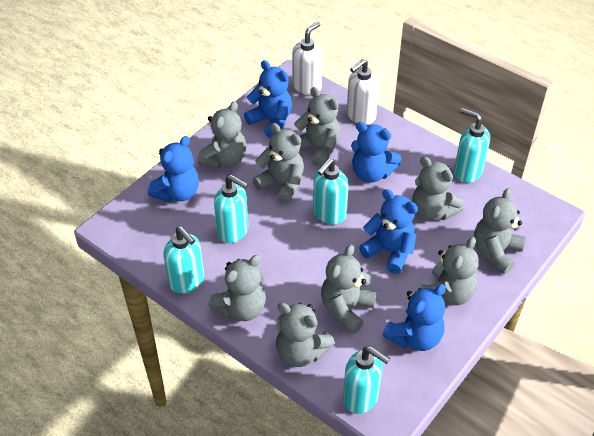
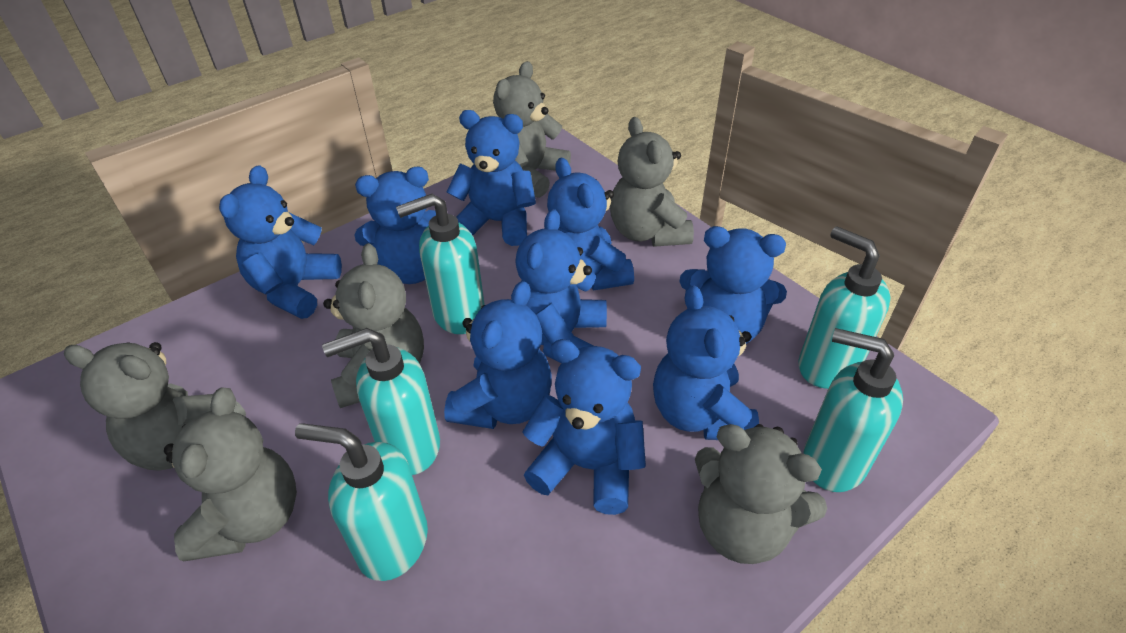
blue teddy bear: [148,136,199,202] [244,60,292,138] [351,122,401,183] [359,189,418,274] [383,284,446,351] = 5 -> [219,165,342,319] [354,167,436,284] [444,281,552,429] [447,110,536,246] [515,209,607,361] [522,339,646,515] [547,158,634,291] [653,285,759,440] [679,226,787,344] = 9
grey teddy bear: [197,101,247,168] [208,255,266,321] [253,123,304,204] [276,303,335,367] [294,87,341,167] [321,245,377,334] [412,157,464,221] [421,237,479,305] [474,188,525,274] = 9 -> [64,342,246,471] [164,388,297,561] [323,243,424,408] [493,61,571,198] [610,117,694,247] [695,424,827,564] = 6
white soap dispenser: [292,21,323,95] [347,59,379,125] = 2 -> none = 0

